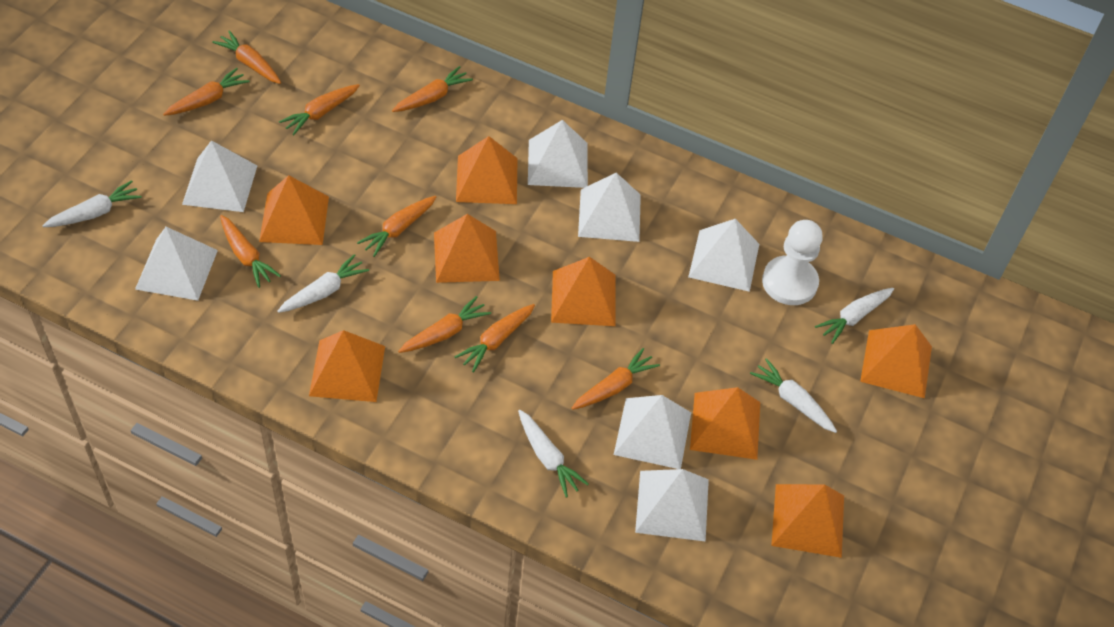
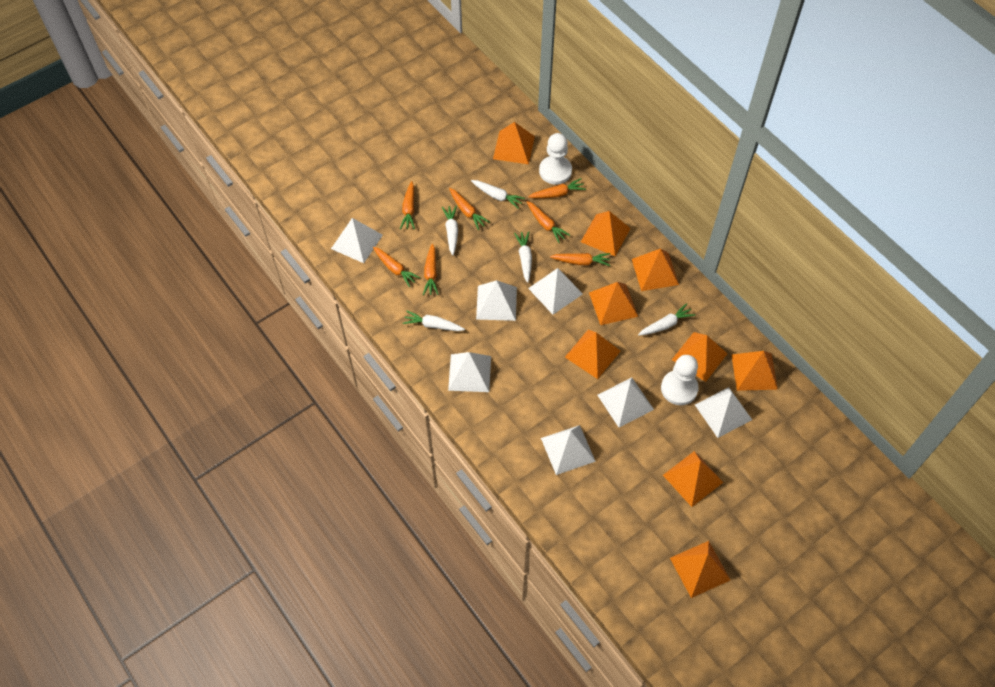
orange carrot: [163,68,250,116] [212,31,281,84] [220,215,281,288] [279,84,360,135] [357,196,436,257] [392,66,473,112] [398,296,491,353] [455,304,535,373] [571,348,660,410] = 9 -> [373,247,420,287] [400,181,415,229] [423,244,439,295] [449,188,490,230] [527,201,570,243] [528,178,586,198] [550,253,610,266] = 7
orange pyramid: [259,175,329,245] [309,330,385,402] [434,214,500,283] [456,136,517,204] [551,257,616,326] [690,387,760,460] [771,484,844,558] [860,324,932,398] = 8 -> [493,122,535,164] [565,330,621,379] [581,211,631,256] [589,282,638,325] [632,248,679,291] [663,451,723,507] [670,541,730,598] [672,332,728,382] [732,351,778,391] = 9
white pawn: [762,220,823,305] = 1 -> [539,133,572,185] [661,355,699,405] = 2

